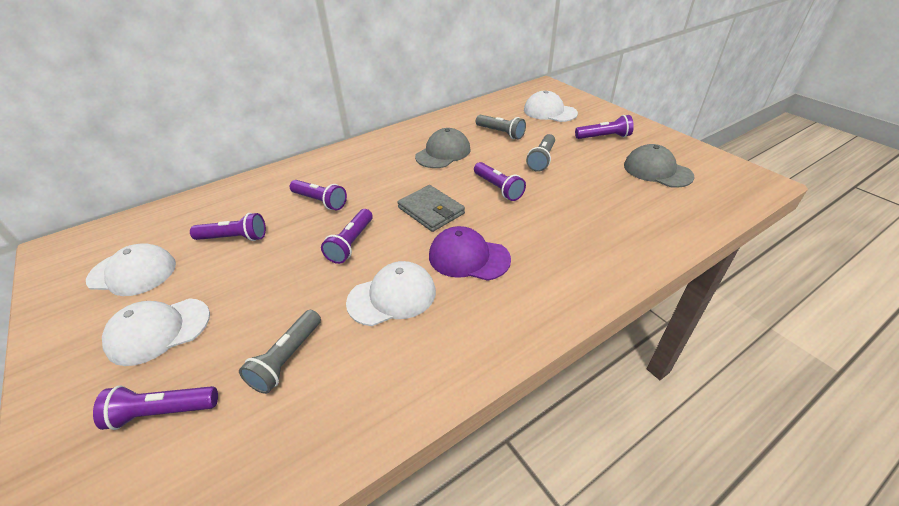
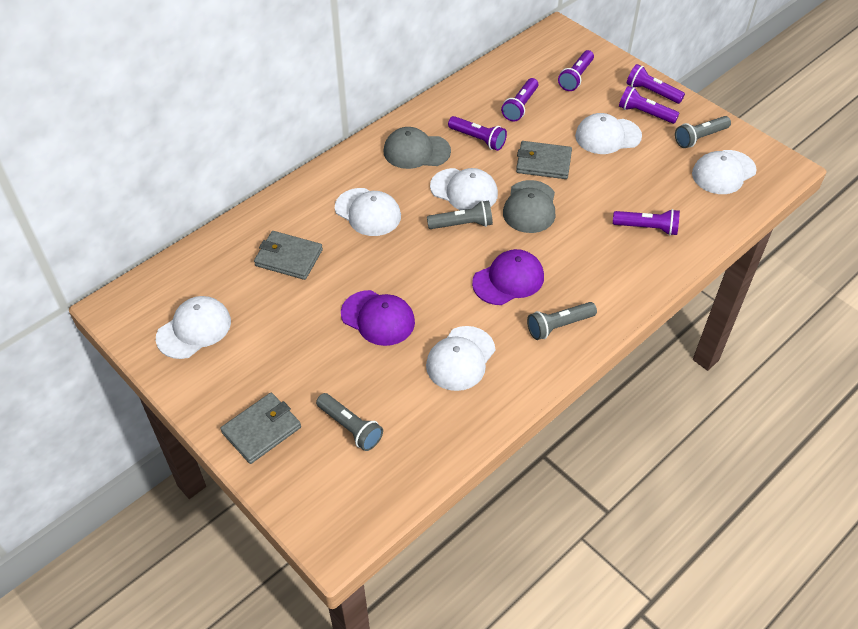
grey flashlight: [239,310,321,394] [476,115,526,139] [526,134,555,172] = 3 -> [316,393,383,451] [427,201,493,229] [527,302,597,340] [675,116,731,148] = 4
grey wallet: [398,185,465,232] = 1 -> [220,392,301,464] [254,231,323,280] [516,141,572,179] = 3
purple cap: [429,226,511,281] = 1 -> [341,290,415,346] [472,249,544,305] = 2
white cap: [86,243,176,296] [102,298,210,366] [346,261,436,326] [524,90,578,122] = 4 -> [156,296,231,359] [335,188,401,236] [426,326,495,391] [430,168,498,210] [575,113,642,154] [692,150,757,194] = 6

